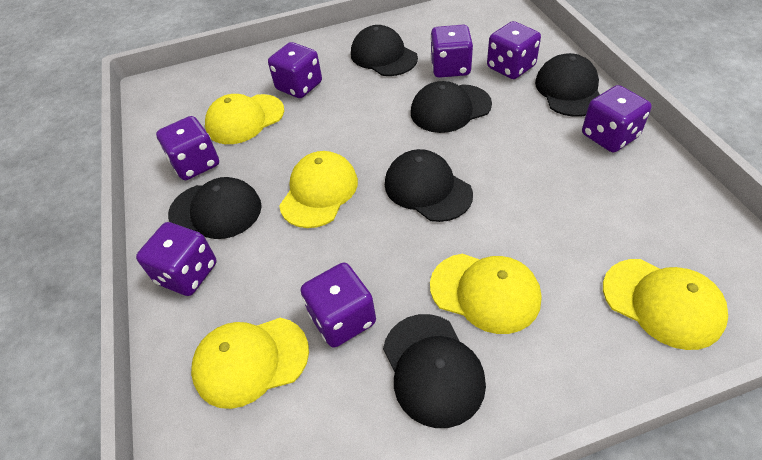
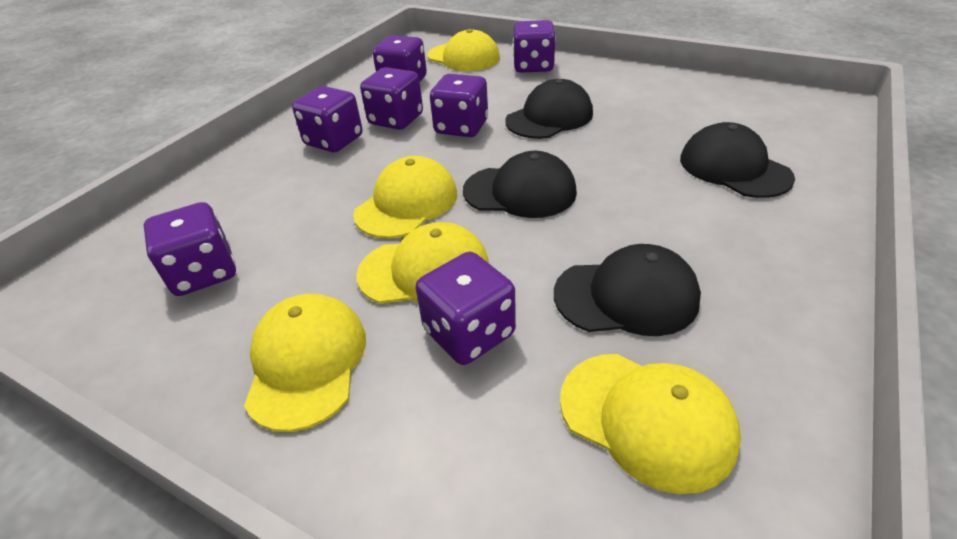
black cap: [168,177,262,239] [351,25,418,76] [383,314,486,428] [385,149,473,222] [411,81,492,133] [535,53,600,117] = 6 -> [463,151,577,218] [505,79,593,139] [554,244,701,336] [680,122,795,198] = 4

